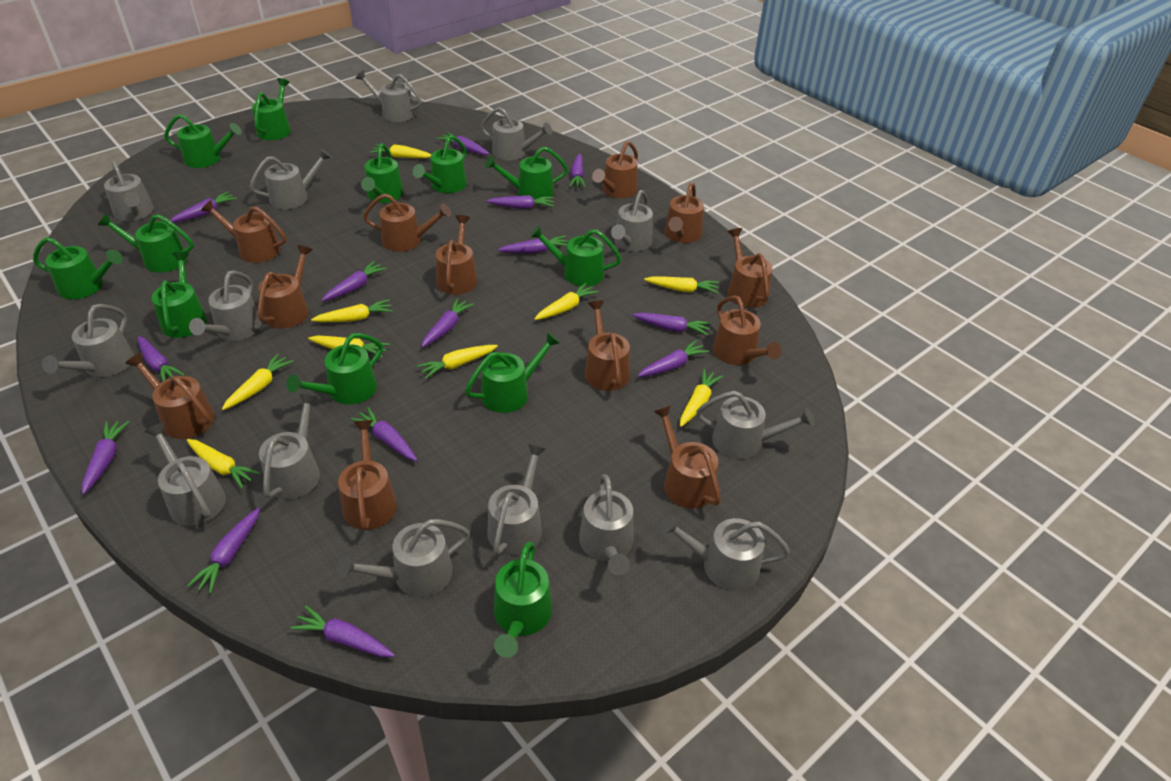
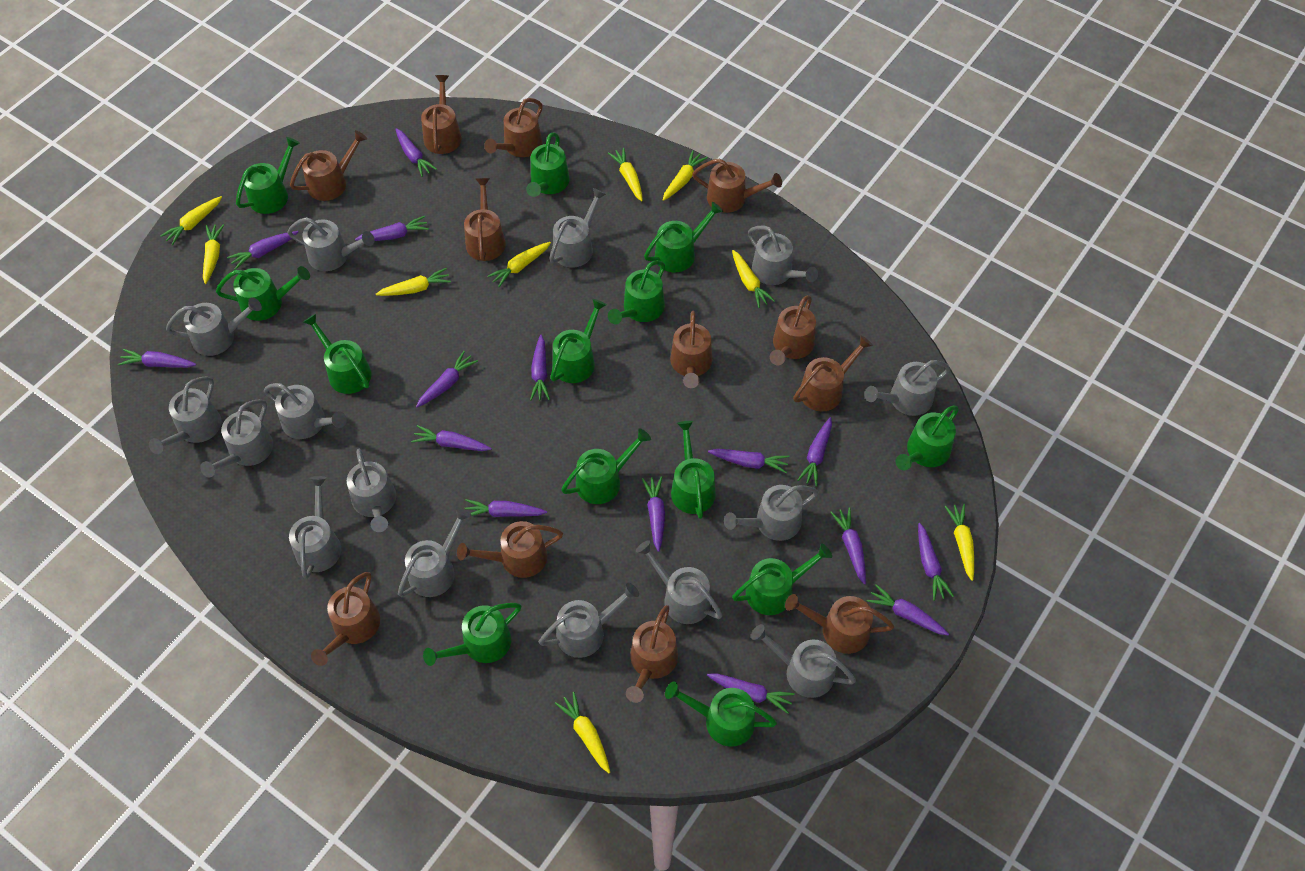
green watering can: [33,237,123,299] [98,213,194,273] [152,252,207,338] [164,114,242,168] [252,78,291,140] [286,333,383,405] [361,143,404,203] [413,135,467,193] [465,332,560,413] [485,147,568,200] [494,541,552,658] [530,225,621,286] = 12 -> [216,266,310,321] [236,137,300,214] [303,314,372,394] [423,603,521,666] [526,132,570,197] [550,299,607,383] [561,428,651,504] [608,260,665,324] [644,202,723,272] [665,682,777,747] [671,421,716,519] [732,544,832,615] [896,406,959,471] = 13
grey watering can: [42,304,134,377] [104,160,154,221] [144,422,226,526] [189,270,262,341] [250,148,332,209] [259,393,320,499] [337,519,470,597] [355,70,422,122] [480,107,552,161] [487,444,546,555] [579,474,633,575] [611,190,653,251] [659,515,790,591] [696,391,814,459] = 14 -> [149,376,221,454] [166,297,262,356] [200,399,273,477] [264,383,347,439] [287,217,375,271] [289,476,341,579] [347,449,396,532] [398,507,471,597] [539,583,639,658] [549,188,606,268] [636,540,722,624] [724,485,819,541] [748,226,818,285] [751,624,856,698] [864,360,951,416] = 15
purple carrot: [82,421,129,494] [137,336,185,381] [170,192,237,223] [187,507,260,594] [290,606,395,657] [321,261,387,301] [350,407,417,461] [421,298,474,347] [437,132,490,155] [487,195,554,209] [498,236,568,253] [569,153,586,187] [632,313,711,336] [638,340,709,377] = 14 -> [118,349,196,368] [227,231,298,270] [355,216,429,241] [396,128,437,177] [411,425,492,451] [416,351,478,407] [464,499,547,517] [530,335,550,401] [642,476,665,552] [707,673,795,714] [708,449,789,473] [798,417,832,486] [830,507,866,584] [867,584,949,636] [918,523,954,601] = 15

